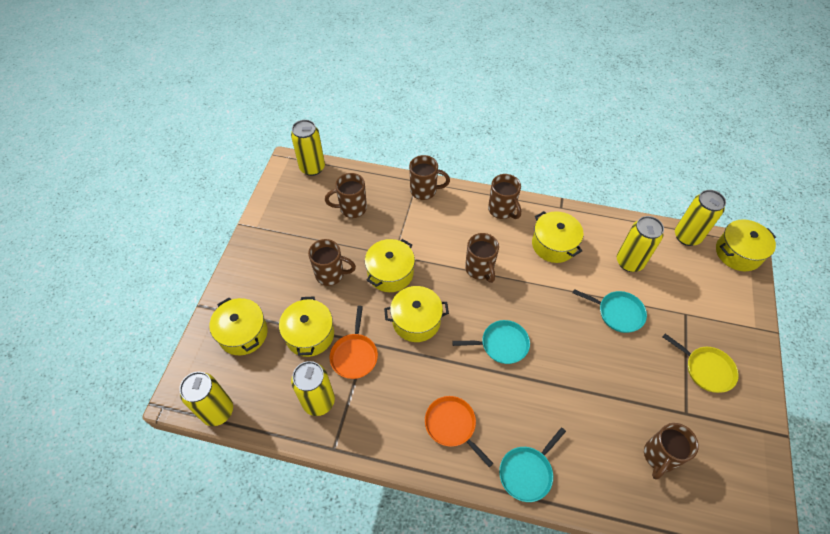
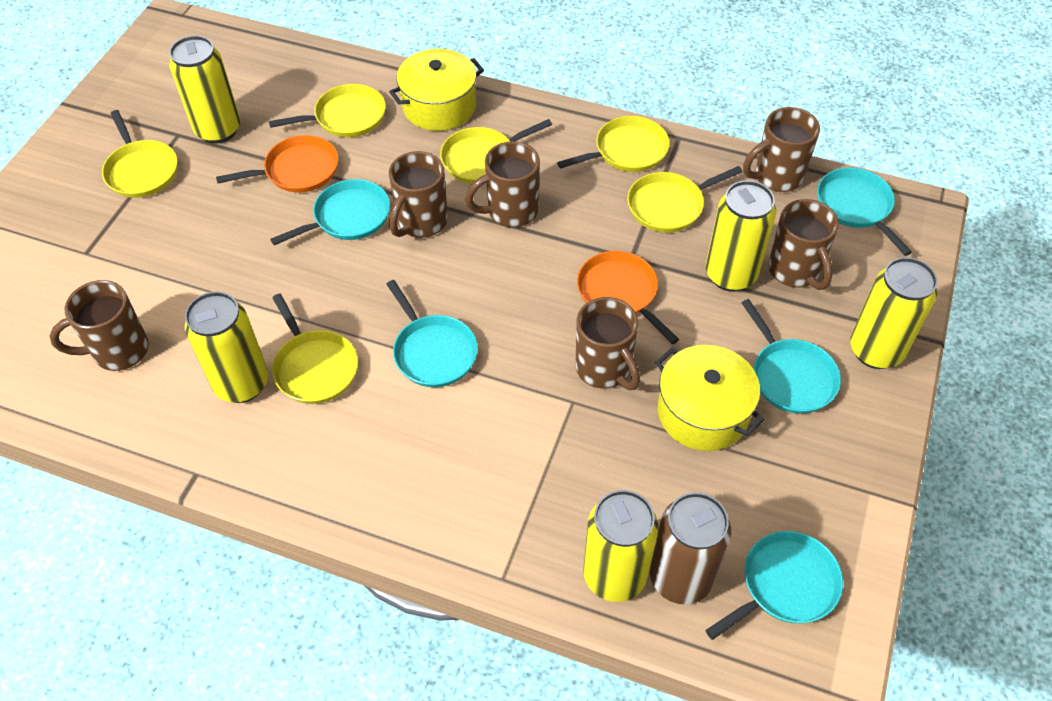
brown can: none = 0 -> [650,492,731,605] = 1
turquoise pan: [452,320,530,364] [499,427,566,502] [573,289,647,333] = 3 -> [270,179,390,245] [387,280,478,387] [705,531,843,640] [742,299,841,414] [817,168,912,256] = 5
yellow pan: [663,334,739,393] = 1 -> [102,110,178,198] [269,84,386,137] [272,294,358,404] [440,119,552,184] [557,116,670,172] [627,166,742,232] = 6
yellow pot: [209,298,268,355] [279,296,334,357] [365,239,415,292] [384,286,449,342] [532,211,584,263] [716,219,776,271] = 6 -> [389,49,484,131] [655,345,764,451] = 2

